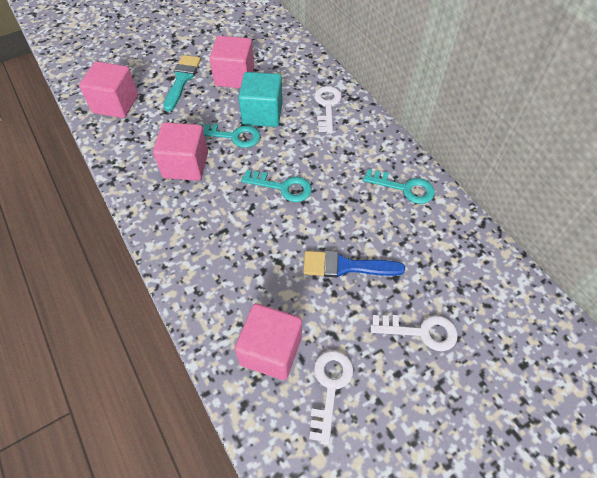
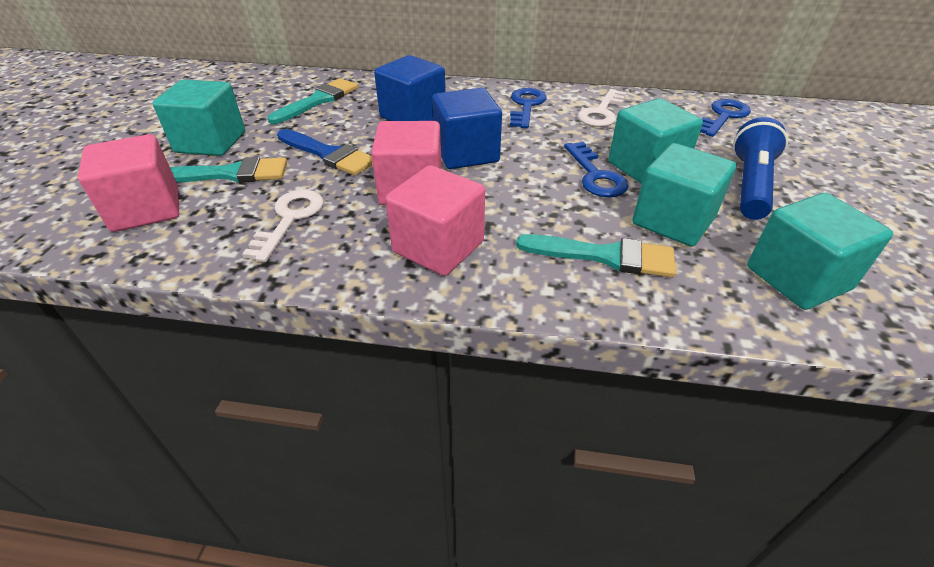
blue cube: none = 0 -> [374,55,445,121] [432,88,502,169] = 2
blue flashlight: none = 0 -> [733,117,788,220] = 1
blue key: none = 0 -> [510,88,547,128] [564,142,628,197] [700,99,751,137] = 3
pink cube: [79,61,138,118] [153,122,208,181] [209,35,254,88] [235,303,302,380] = 4 -> [78,134,179,232] [371,121,442,205] [385,165,485,276] = 3
turquoise brush: [163,55,201,111] = 1 -> [170,157,287,183] [268,78,358,124] [516,234,676,277] = 3
turquoise cube: [238,72,283,127] = 1 -> [153,80,245,156] [608,98,703,184] [632,143,736,247] [747,193,893,310] = 4
turquoise key: [198,123,260,148] [241,170,312,202] [363,169,435,204] = 3 -> none = 0
white key: [309,350,353,445] [314,86,342,133] [371,315,458,351] = 3 -> [242,190,324,262] [578,89,626,127] = 2

